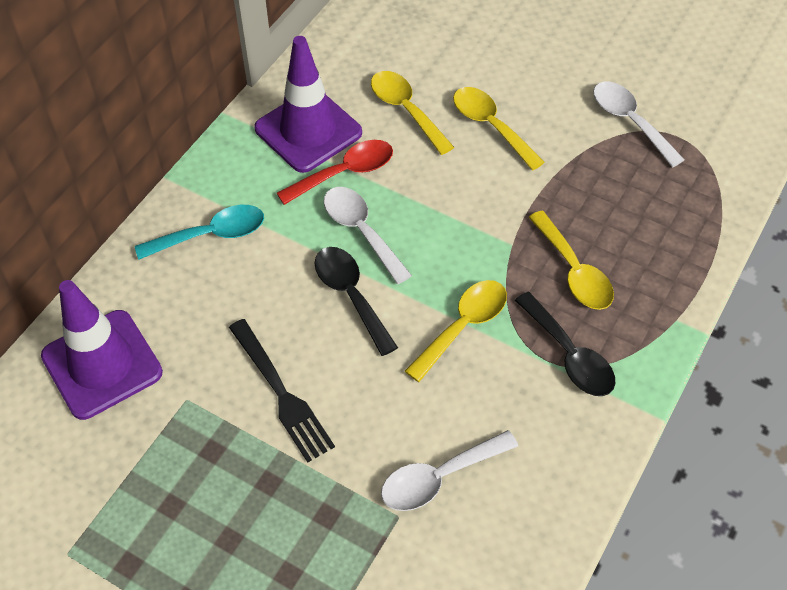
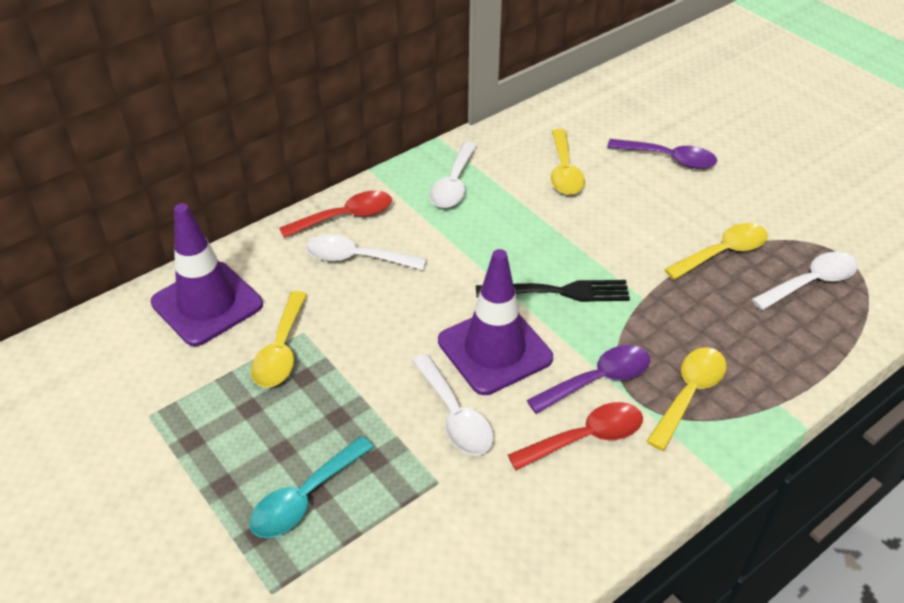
black spoon: [314,247,398,356] [515,292,616,396] = 2 -> none = 0
purple spoon: none = 0 -> [527,345,650,414] [607,139,717,169] = 2
red spoon: [277,140,393,205] = 1 -> [279,191,392,238] [508,402,643,470] = 2
white spoon: [324,187,412,284] [381,430,518,511] [593,82,685,167] = 3 -> [306,235,426,270] [413,354,494,455] [429,142,477,208] [752,252,858,310] = 4

